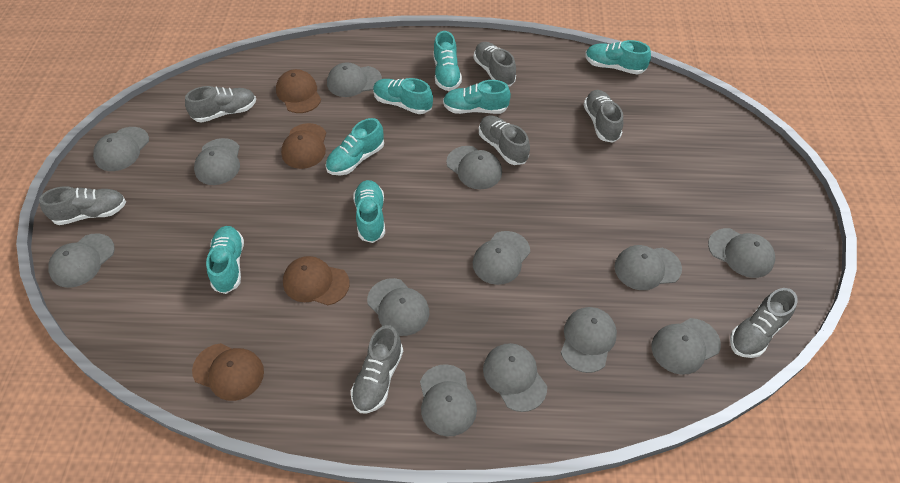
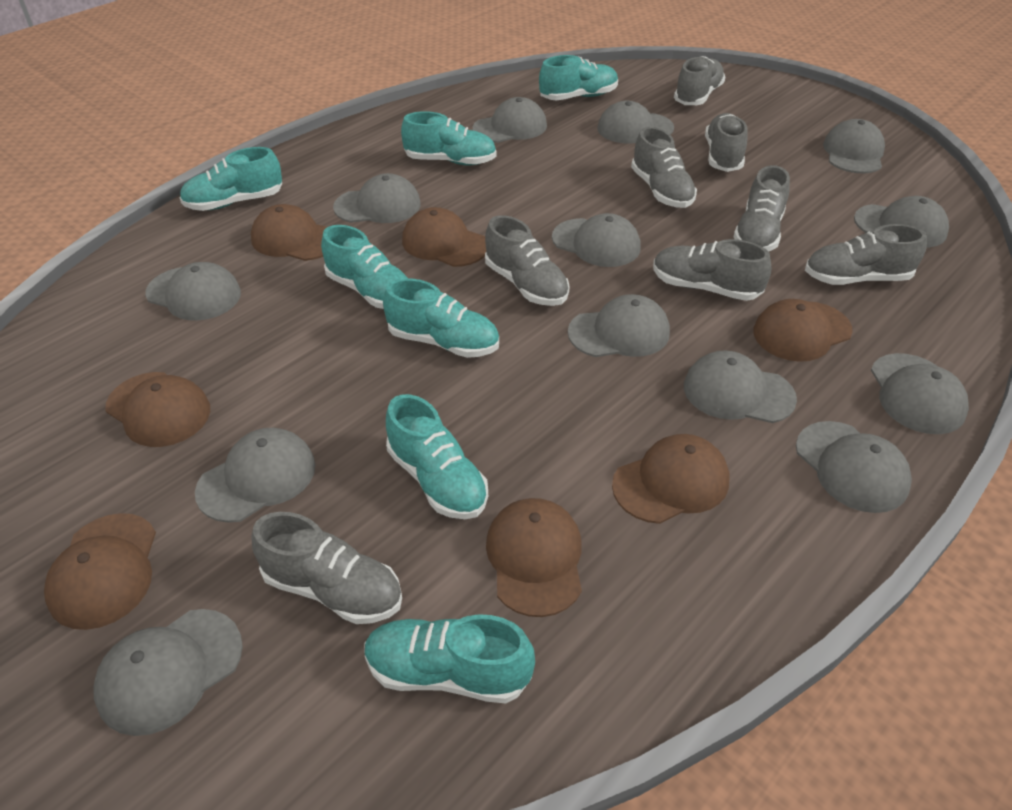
brown cap: [192,343,264,401] [276,69,321,113] [281,123,326,169] [283,256,350,305] = 4 -> [44,513,156,630] [105,372,210,447] [251,204,327,261] [402,207,486,267] [486,498,582,617] [612,434,729,524] [753,299,853,362] = 7
grey shoe: [39,186,126,225] [185,86,256,123] [351,325,403,413] [474,42,516,86] [479,115,530,165] [584,90,623,143] [730,288,798,358] = 7 -> [251,512,402,624] [485,215,570,306] [631,127,697,208] [653,239,771,301] [674,56,725,105] [705,113,748,172] [734,165,790,251] [805,224,927,285] = 8

